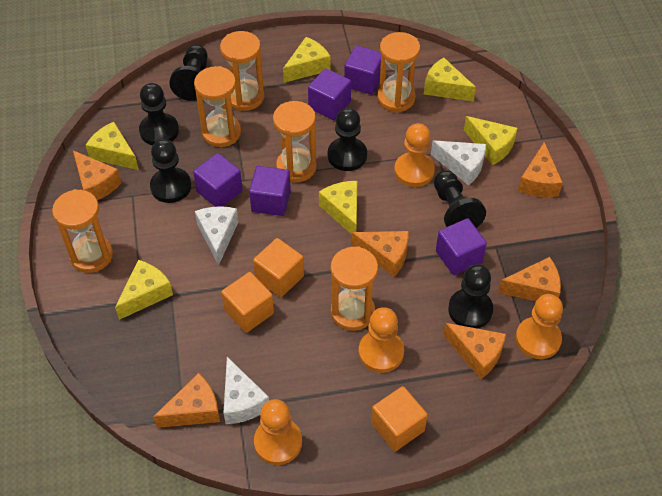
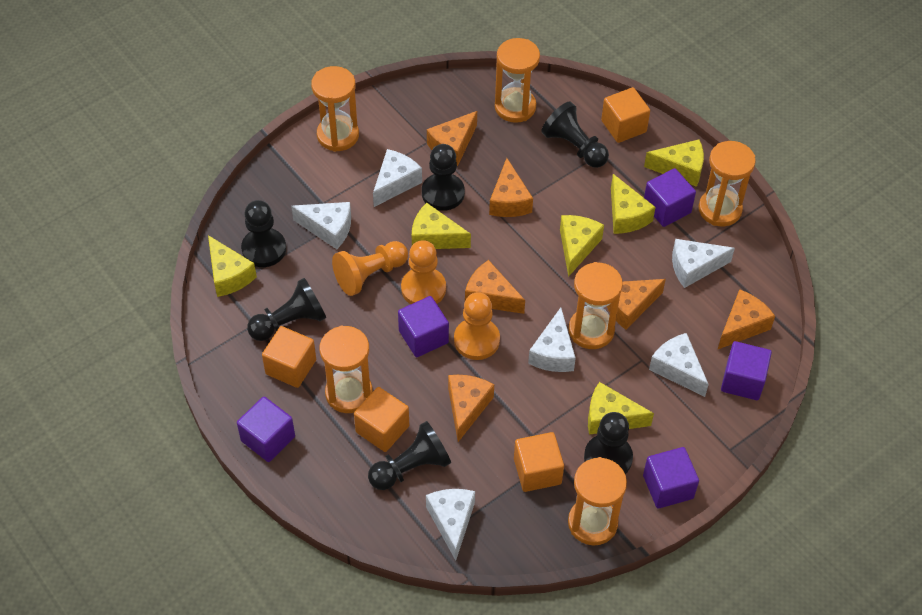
orange cube: [221,272,274,333] [253,238,304,297] [371,386,428,451] = 3 -> [262,326,316,388] [354,387,409,452] [514,432,564,492] [601,87,650,143] = 4
orange pawn: [254,399,302,465] [359,307,404,373] [394,123,435,187] [516,294,563,359] = 4 -> [332,241,408,296] [401,240,446,304] [454,292,500,360] = 3
white cheese: [195,206,238,265] [223,357,269,424] [431,140,486,186] = 3 -> [291,202,351,249] [373,149,422,207] [426,489,475,560] [528,308,576,372] [649,333,709,397] [672,239,735,288] = 6

